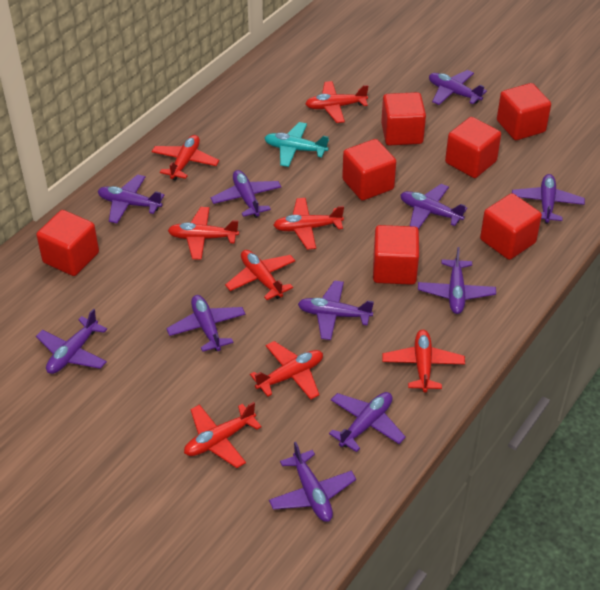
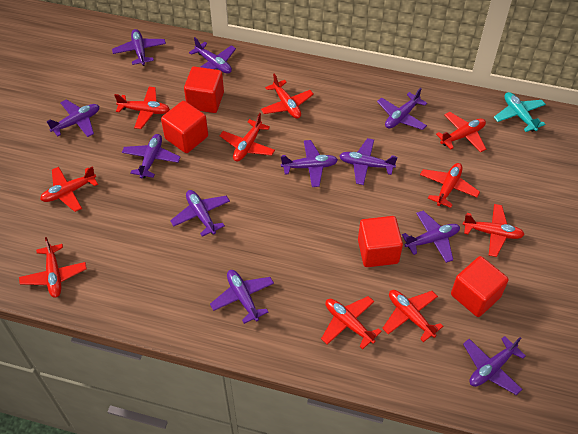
red cube: [36,210,99,276] [342,139,396,201] [373,225,419,285] [381,92,426,146] [445,117,501,178] [480,193,542,260] [497,83,551,140] = 7 -> [161,101,208,153] [184,66,224,113] [358,216,403,267] [451,256,509,317] = 4
red plane: [152,135,219,181] [168,207,239,260] [184,402,262,468] [225,250,296,300] [250,341,323,400] [273,198,344,250] [305,81,368,123] [382,330,465,393] = 8 -> [19,237,87,298] [40,166,98,212] [114,87,170,129] [220,113,275,162] [261,73,314,119] [321,296,382,349] [382,290,443,342] [420,163,480,208] [436,112,486,153] [463,204,525,257] = 10

